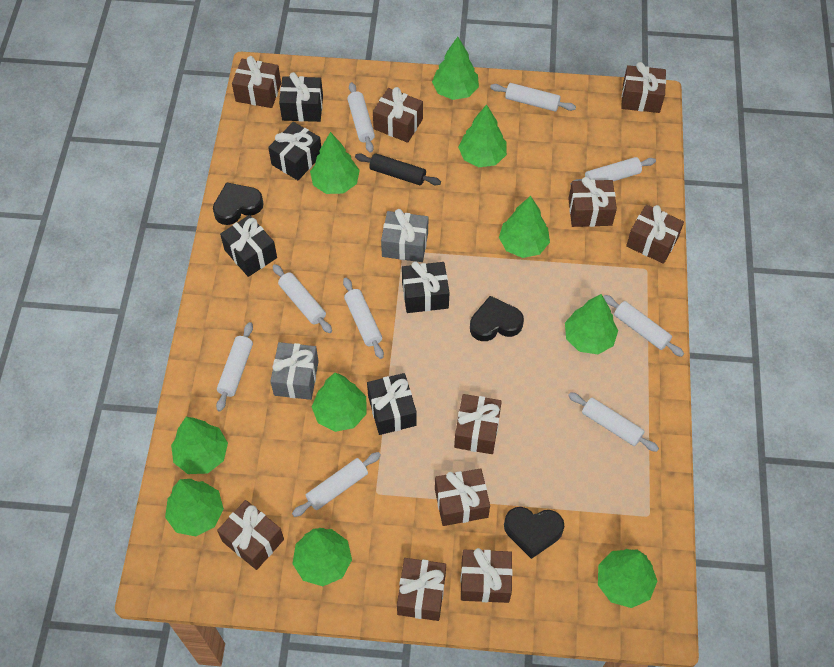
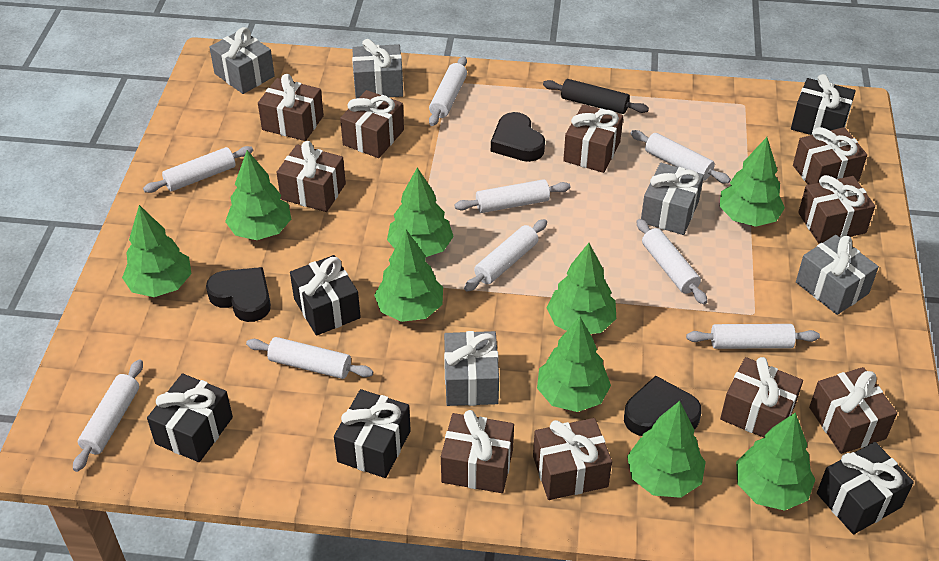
green tree: [165,479,224,536] [171,417,228,474] [292,528,352,586] [310,132,360,194] [312,372,367,432] [432,37,479,100] [458,104,507,167] [499,196,550,258] [565,294,618,354] [598,549,657,608] = 10 -> [122,205,191,297] [225,150,291,240] [374,230,443,322] [387,167,454,257] [537,317,611,412] [546,243,616,334] [627,401,706,498] [719,137,785,227] [736,412,816,511] = 9
grey gift: [270,342,319,400] [381,209,428,262] = 2 -> [209,27,275,94] [352,39,403,98] [444,331,499,406] [641,163,704,235] [796,235,879,315] = 5

